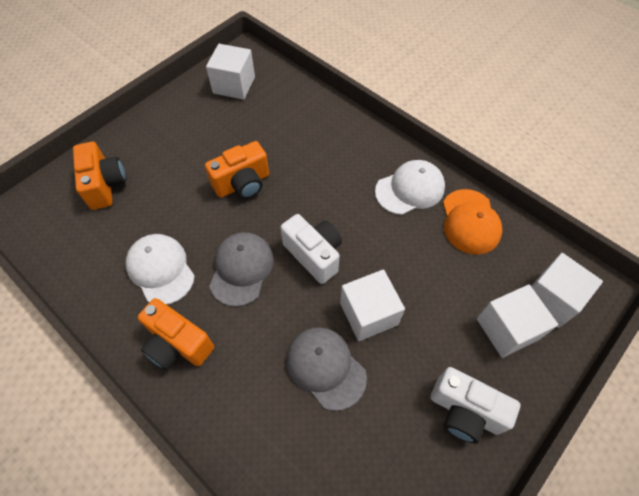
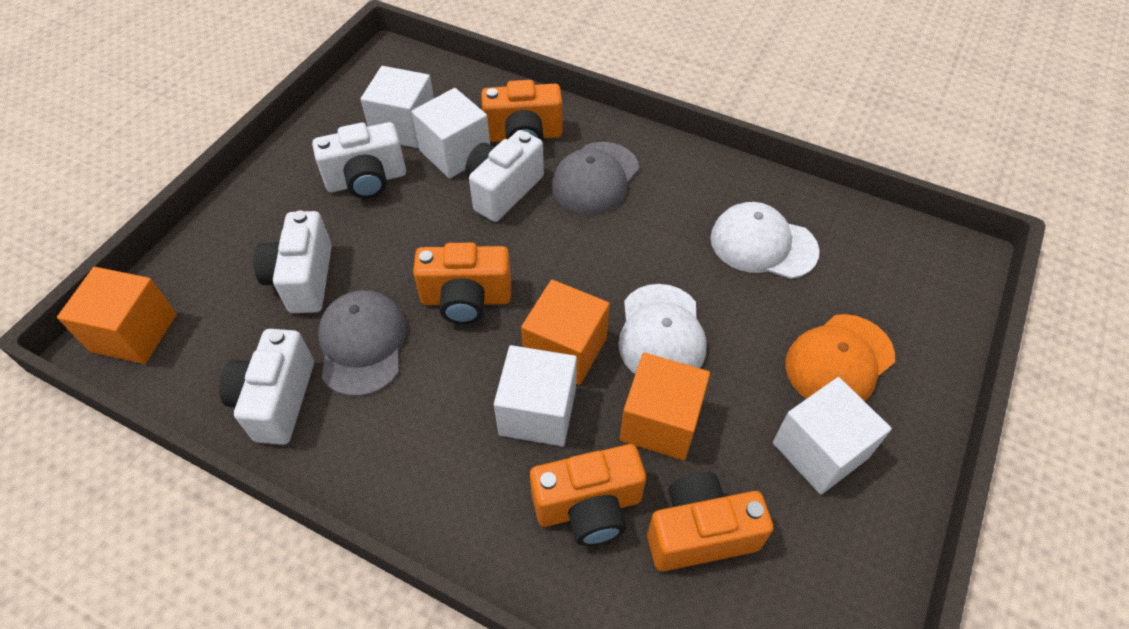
orange camera: [73,142,126,210] [138,298,214,370] [205,141,269,199] = 3 -> [413,243,511,324] [481,80,562,142] [530,444,646,546] [647,472,773,571] = 4
orange cube: none = 0 -> [57,267,177,364] [521,280,610,385] [620,353,710,461] = 3
white camera: [280,214,342,284] [431,367,521,444] = 2 -> [219,329,314,445] [253,211,332,313] [312,122,406,199] [466,130,544,222] = 4

